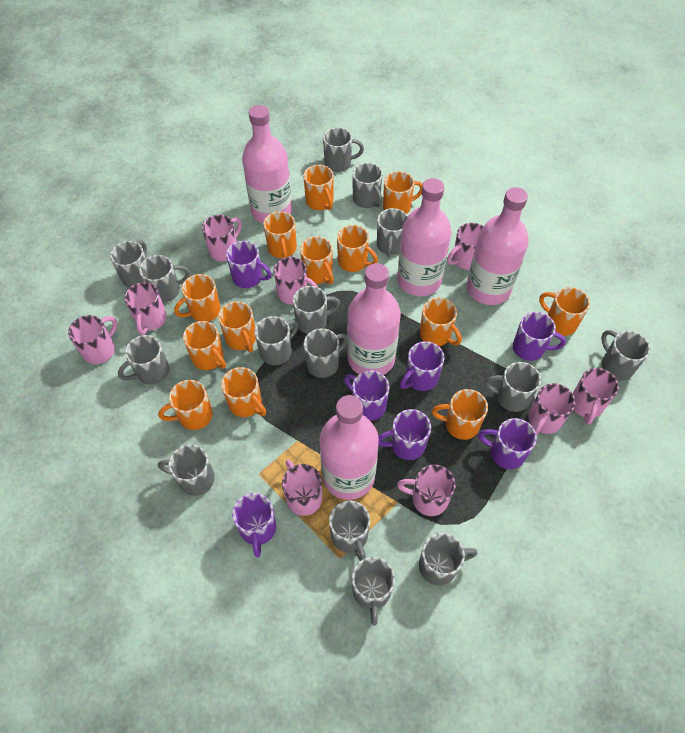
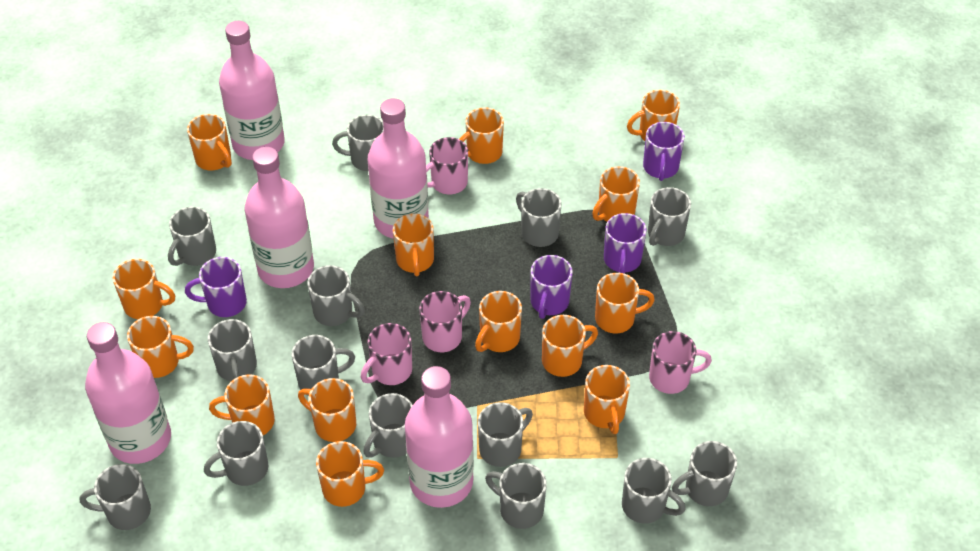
grey mug: [110,240,147,288] [118,335,169,385] [139,255,190,303] [158,444,215,496] [254,316,299,365] [293,286,340,334] [304,328,347,378] [323,127,364,172] [329,500,370,561] [352,163,383,208] [352,557,395,625] [377,208,408,257] [419,533,477,586] [484,362,541,412] [601,330,650,380] = 15 -> [80,464,151,530] [168,207,216,266] [204,421,268,486] [208,319,257,381] [292,335,355,396] [308,265,364,326] [332,115,383,171] [363,393,413,458] [478,402,533,467] [485,463,547,529] [516,188,562,247] [622,458,686,524] [648,187,691,246] [672,441,737,506] = 14
orange mug: [158,380,213,430] [174,274,221,322] [183,321,226,370] [218,301,256,352] [221,367,266,417] [263,211,297,258] [300,237,334,284] [303,165,334,210] [337,225,378,272] [383,171,423,214] [420,298,462,346] [432,389,488,440] [539,287,590,336] = 13 -> [113,259,175,319] [127,316,194,378] [187,114,232,170] [209,374,275,435] [298,378,356,442] [316,441,384,507] [393,213,434,276] [459,107,504,164] [475,291,522,352] [542,315,598,377] [584,365,630,434] [592,166,640,222] [595,273,655,334] [627,90,680,141] = 14
pink mug: [68,315,117,364] [124,282,167,335] [202,215,242,262] [273,257,318,305] [282,459,322,516] [397,464,456,516] [447,223,483,270] [528,383,575,435] [573,368,619,425] = 9 -> [361,323,412,385] [419,291,471,352] [426,137,468,194] [649,331,712,394] = 4
purple mug: [226,241,272,288] [232,493,276,558] [344,370,389,421] [378,409,431,460] [400,341,444,391] [478,418,537,469] [513,312,566,361] = 7 -> [185,257,247,317] [531,255,573,319] [604,213,647,274] [643,122,685,181] = 4

